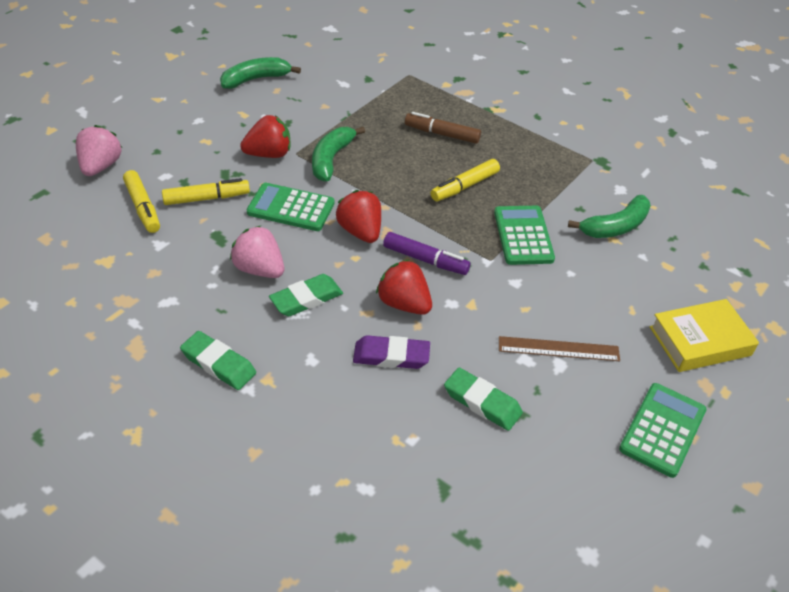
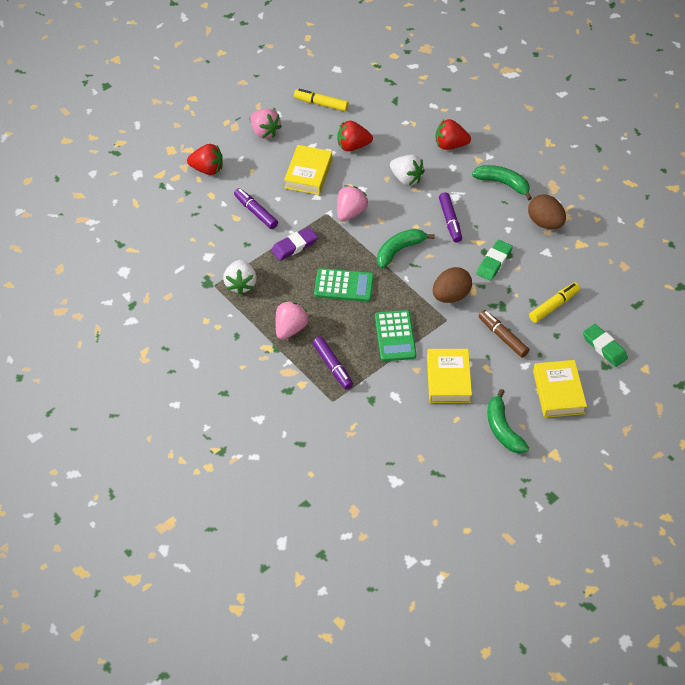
brown egg: none = 0 -> [433,267,472,303] [528,194,566,229] = 2
brown ruler: [499,336,620,361] = 1 -> none = 0
green calculator: [247,183,334,231] [494,206,555,265] [619,383,706,478] = 3 -> [314,268,374,302] [375,310,416,361] = 2
green eraser: [180,331,256,390] [269,274,343,316] [444,368,523,431] = 3 -> [476,240,513,281] [583,324,628,367] = 2
pink strawberry: [76,125,122,176] [230,225,284,278] = 2 -> [250,109,282,139] [275,301,309,340] [337,185,368,221] = 3
purple marker: [383,232,470,275] = 1 -> [234,188,278,229] [313,336,353,390] [439,192,462,243] = 3
white strawberry: none = 0 -> [223,260,257,295] [390,155,425,186] = 2
yellow book: [650,299,759,372] = 1 -> [284,145,332,195] [427,349,472,403] [533,360,587,418] = 3
yellow marker: [123,170,160,233] [162,178,250,205] [430,159,500,201] = 3 -> [294,89,349,111] [529,282,580,323] = 2

